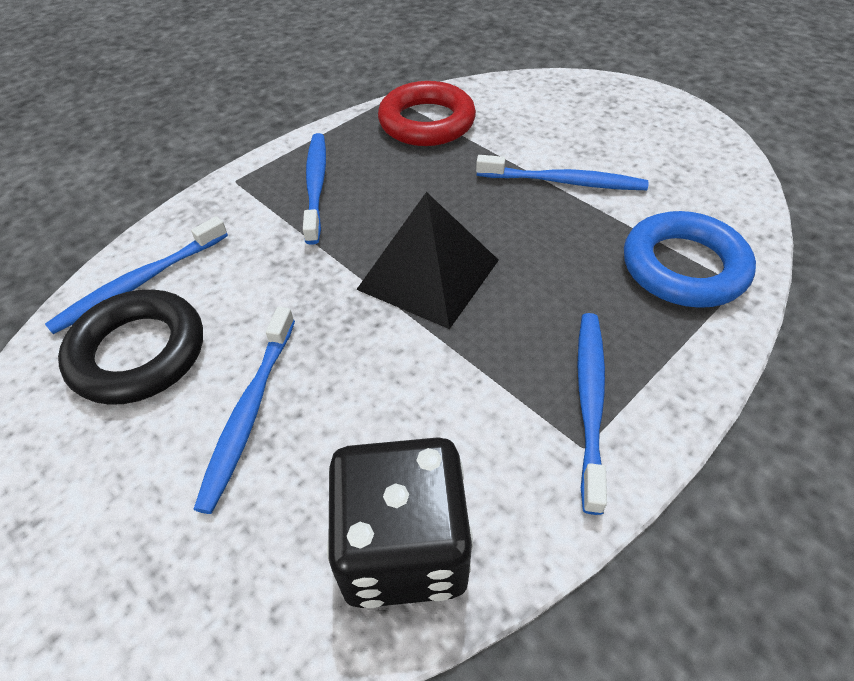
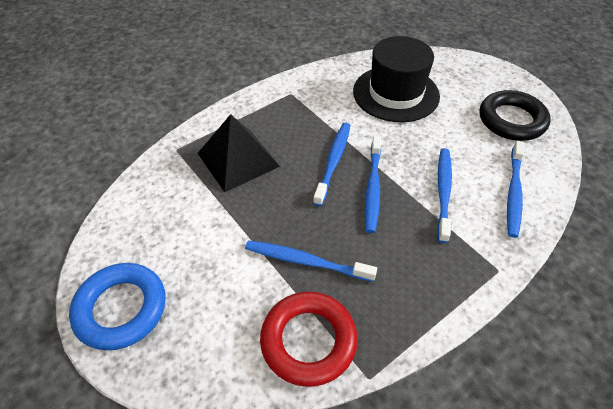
black dice: [327,437,473,608] = 1 -> none = 0
black hat: none = 0 -> [353,36,440,122] = 1

